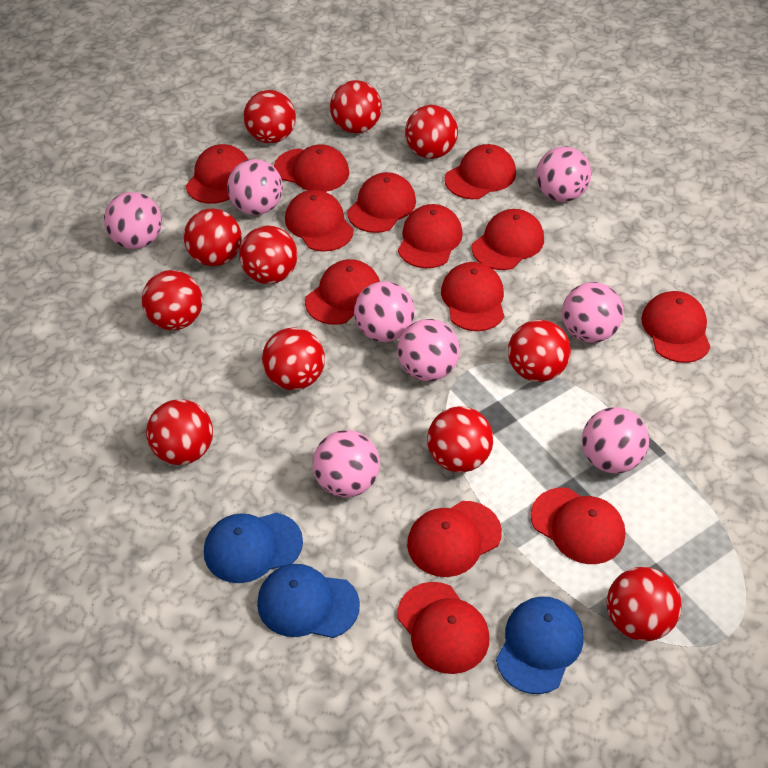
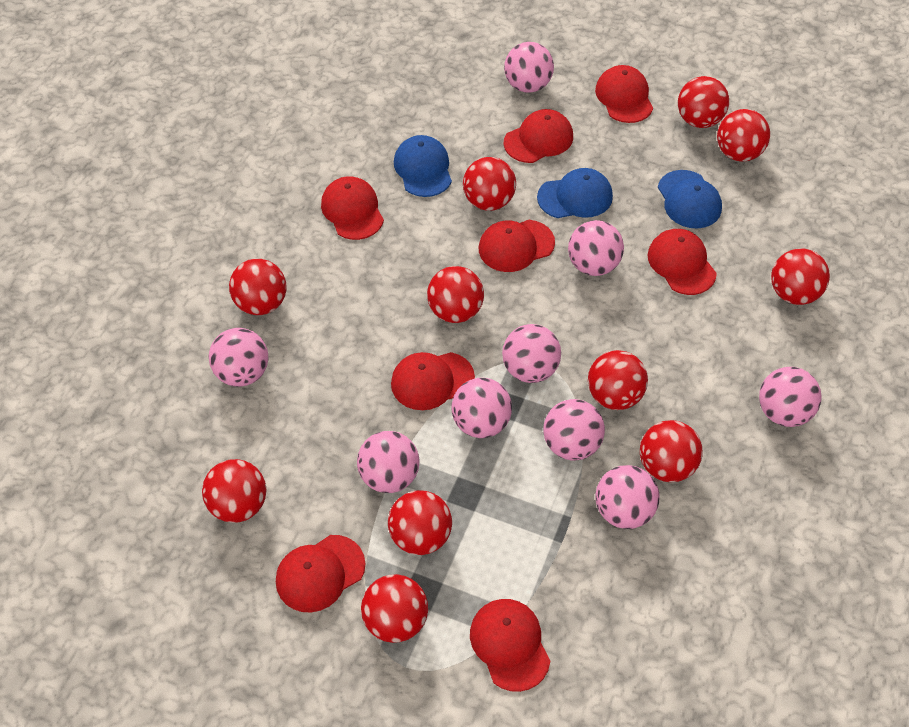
pink ball: [104,192,162,249] [227,159,283,215] [313,430,380,498] [354,281,415,342] [398,319,460,381] [536,147,591,202] [562,282,624,343] [582,407,649,474] = 8 -> [209,328,269,387] [357,431,419,493] [451,378,512,438] [502,324,561,383] [504,42,554,93] [543,399,605,461] [568,220,624,276] [595,465,660,529] [759,367,822,427] = 9
red cap: [186,144,249,204] [274,145,349,192] [285,190,354,252] [305,259,380,325] [347,172,416,233] [397,582,489,674] [398,204,463,268] [407,501,502,577] [441,262,504,331] [445,144,516,199] [472,209,544,270] [531,488,625,564] [641,291,710,363] = 13 -> [276,535,366,612] [321,176,384,240] [391,352,475,410] [470,599,550,692] [479,220,555,272] [503,109,573,163] [595,65,653,123] [648,229,717,295] = 8

